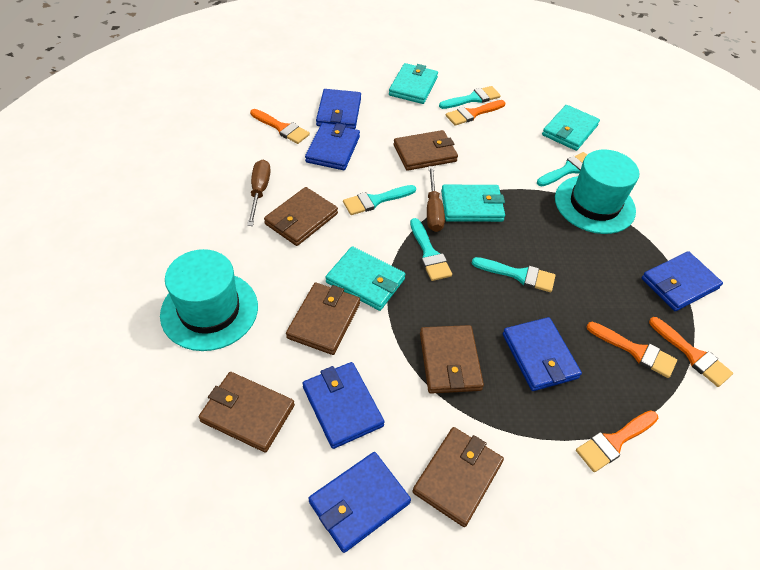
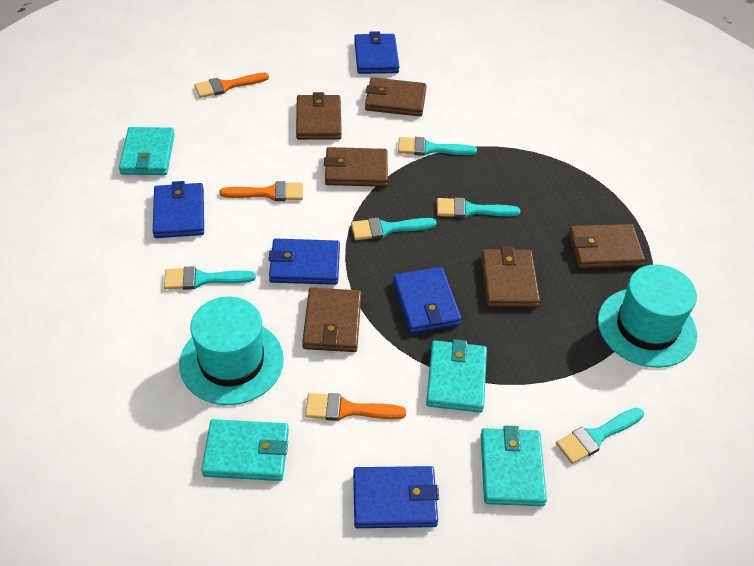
blue wallet: [303,362,385,449] [305,123,360,170] [308,452,411,553] [316,89,361,129] [503,317,582,391] [642,251,723,311] = 6 -> [153,181,204,238] [269,238,340,285] [353,466,439,528] [354,31,399,74] [393,267,462,333] = 5
brown screwdriver: [247,160,271,226] [427,166,445,232] = 2 -> none = 0
orange brush: [250,109,310,144] [446,100,506,126] [576,410,659,472] [587,322,677,378] [649,317,733,387] = 5 -> [194,73,269,98] [219,181,303,201] [305,393,406,421] = 3

